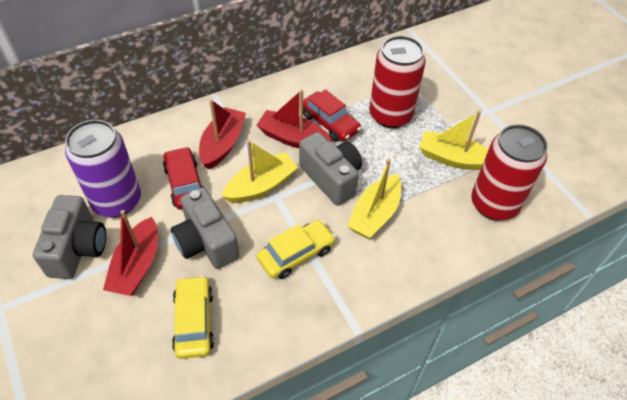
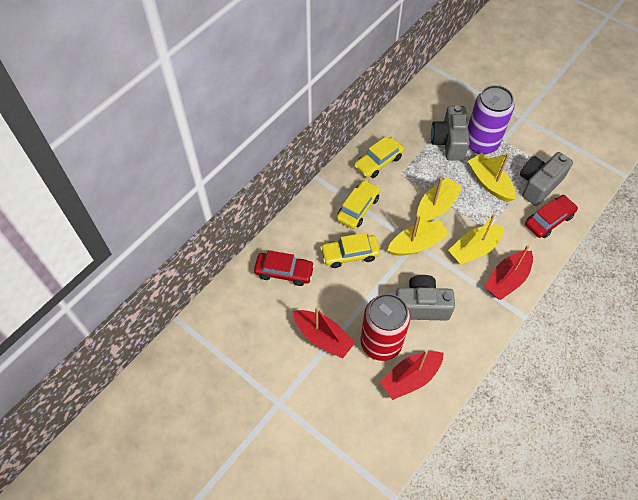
red can: [369,36,426,128] [471,124,548,221] = 2 -> [361,293,411,361] = 1
yellow boat: [222,140,298,203] [347,159,401,239] [419,111,489,170] = 3 -> [387,215,449,256] [417,177,463,222] [448,214,504,265] [468,153,515,202] = 4
yellow car: [172,275,214,359] [257,220,336,279] = 2 -> [320,233,380,268] [336,180,380,229] [354,136,404,178] = 3

